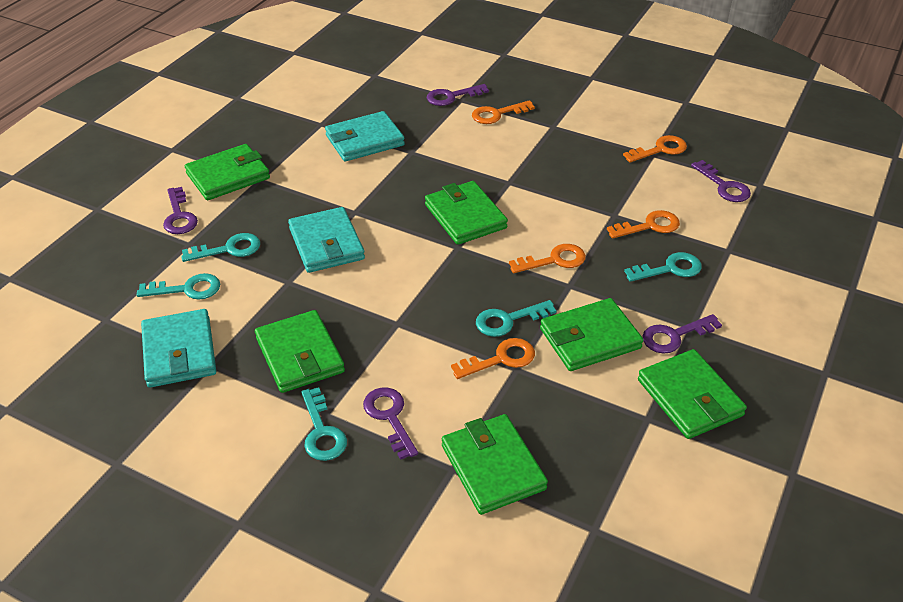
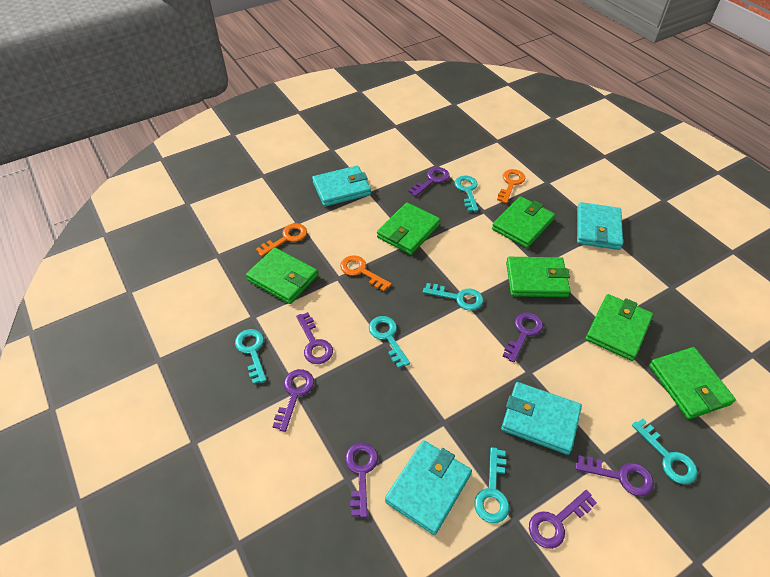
orange key: [451,338,535,379] [472,100,535,124] [509,244,586,273] [607,210,680,239] [623,135,687,163] = 5 -> [256,223,307,257] [340,255,392,291] [497,169,525,203] = 3
purple key: [163,187,198,234] [363,387,418,460] [427,84,489,106] [643,314,722,354] [691,160,751,202] = 5 -> [272,369,314,432] [296,312,333,364] [345,442,378,518] [409,167,449,197] [503,313,543,363] [529,490,597,549] [575,455,654,496] = 7
turquoise key: [137,273,220,300] [181,233,260,262] [301,387,347,461] [476,300,556,337] [624,252,702,282] = 5 -> [235,329,267,384] [369,316,410,368] [423,283,483,311] [455,176,478,212] [474,447,509,523] [632,419,697,484] = 6
turquoise wallet: [141,309,216,388] [288,207,365,273] [325,111,405,162] = 3 -> [312,166,371,207] [385,440,472,535] [501,382,582,455] [577,202,623,250] = 4

